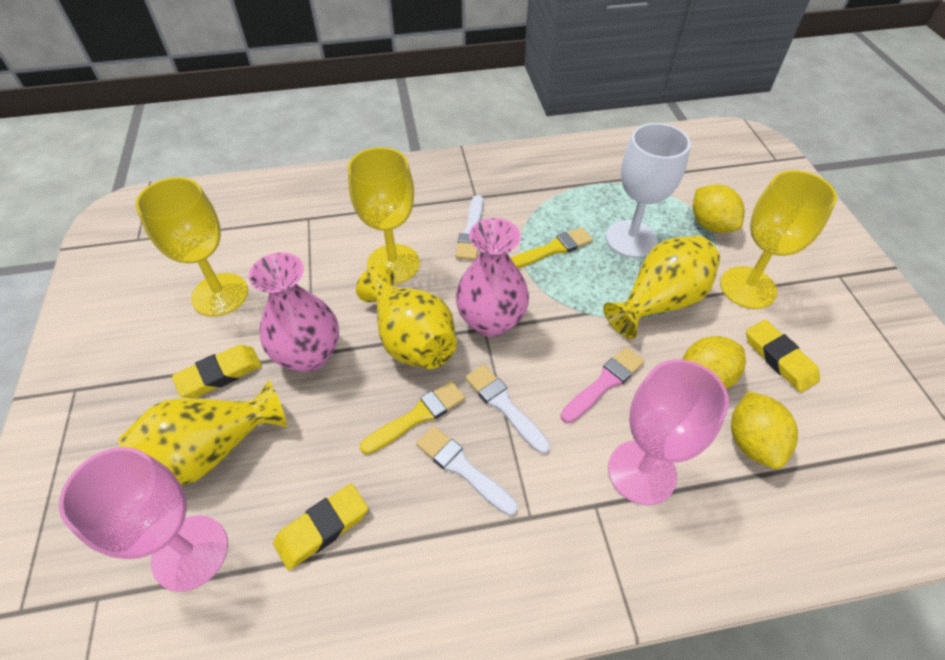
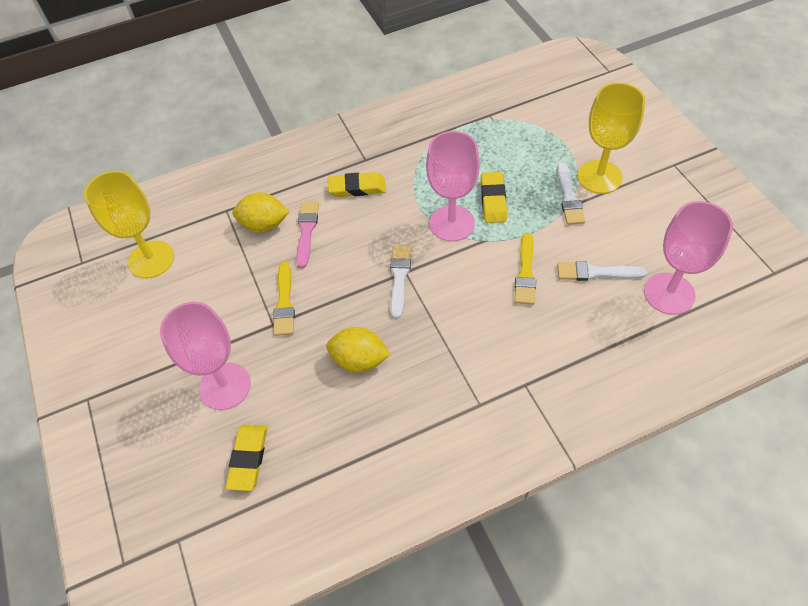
pink goblet: [59,447,228,592] [608,359,729,505] = 2 -> [160,302,251,410] [426,131,480,242] [644,201,733,315] = 3
pink vase: [249,252,339,372] [455,218,529,337] = 2 -> none = 0
white goblet: [606,123,691,258] = 1 -> none = 0
yellow goblet: [135,177,248,317] [348,147,420,284] [720,170,837,309] = 3 -> [84,171,174,278] [578,82,645,194] = 2
yellow lemon: [682,336,746,389] [693,184,745,233] [731,391,798,469] = 3 -> [232,192,289,233] [326,327,391,373] = 2
yellow vase: [118,381,287,486] [356,265,457,369] [603,235,720,339] = 3 -> none = 0

